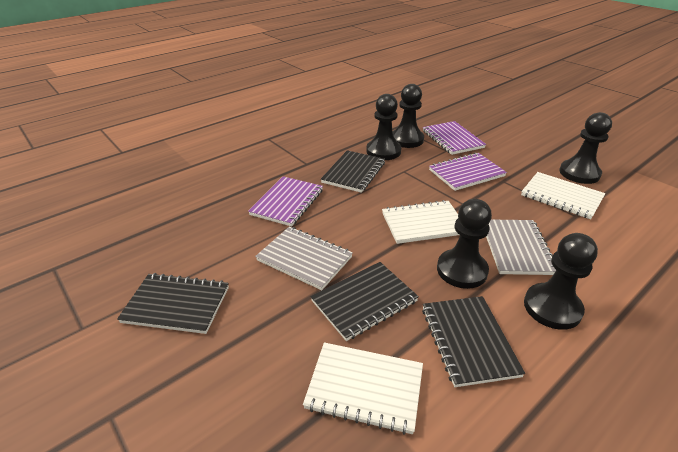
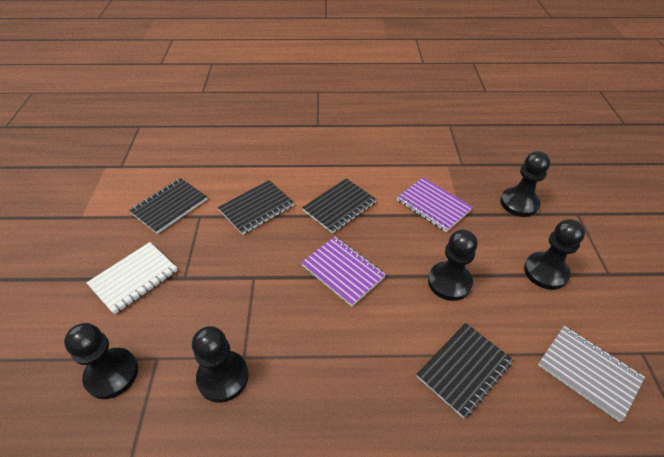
grey notebook: [255,227,353,290] [486,220,556,275] = 2 -> [538,326,645,422] = 1
purple notebook: [248,176,323,227] [423,121,486,155] [429,153,507,191] = 3 -> [301,237,386,307] [397,177,473,232] = 2
white notebook: [303,342,423,435] [382,200,459,244] [521,172,605,219] = 3 -> [86,242,178,315] = 1

